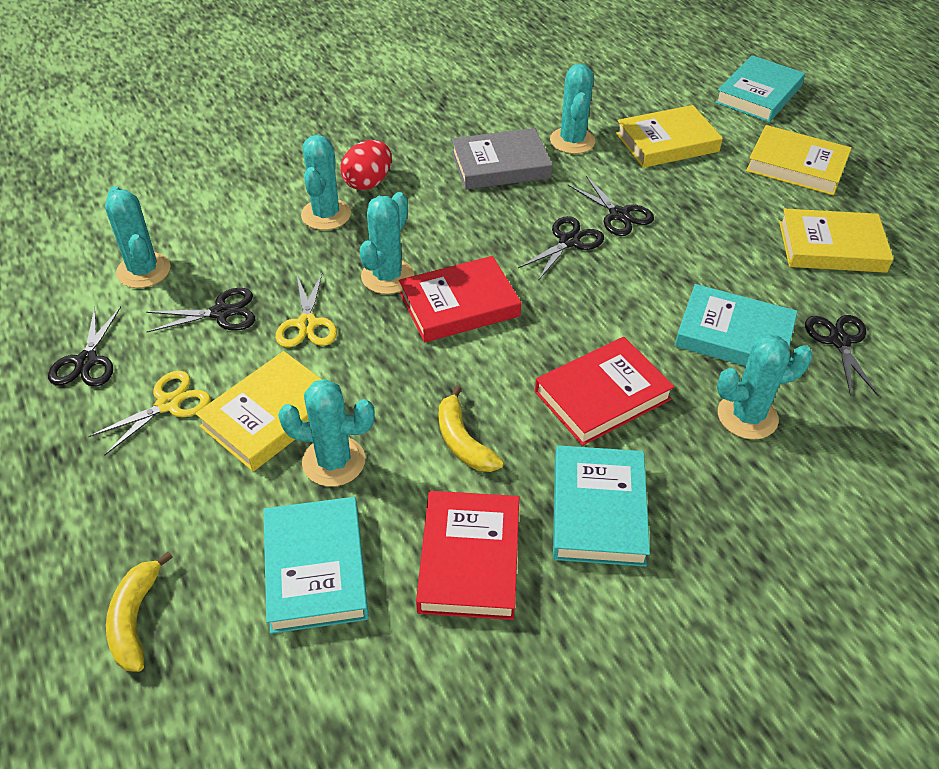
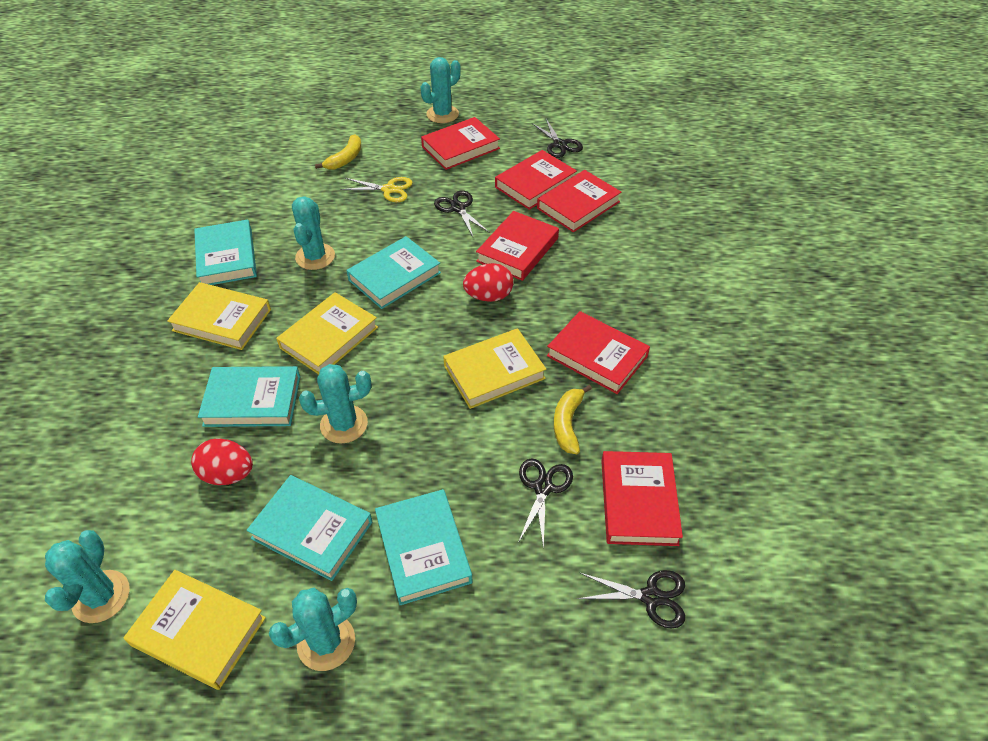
black scissors: [48,306,121,387] [146,288,255,332] [518,216,604,281] [568,176,654,236] [805,315,879,396] = 5 -> [434,190,490,237] [518,459,573,549] [532,119,583,158] [577,570,685,629] = 4
grey book: [452,128,553,189] = 1 -> none = 0
red book: [399,256,521,342] [416,491,519,620] [535,337,675,446] = 3 -> [421,117,500,170] [476,211,559,281] [495,150,577,210] [537,170,621,232] [547,311,650,394] [601,451,683,546] = 6
red egg: [340,140,391,190] = 1 -> [191,438,253,485] [463,263,514,302] = 2
turquoise book: [263,497,369,634] [553,445,650,567] [675,284,798,366] [715,55,805,122] = 4 -> [194,220,257,285] [198,366,300,427] [246,475,372,581] [346,236,441,309] [375,489,472,605] = 5
turquoise cactus: [105,186,171,288] [278,379,375,487] [301,135,351,230] [360,192,414,294] [550,64,595,154] [717,335,813,440] = 6 -> [45,530,130,623] [269,588,357,671] [292,196,335,270] [299,364,371,444] [420,57,461,123] = 5
yellow scissors: [88,371,210,456] [276,271,337,347] = 2 -> [340,177,413,202] = 1

